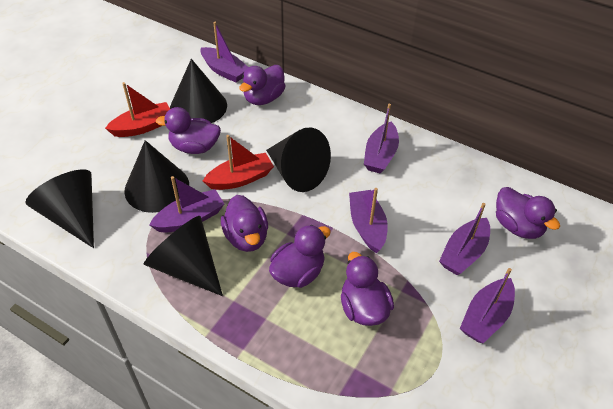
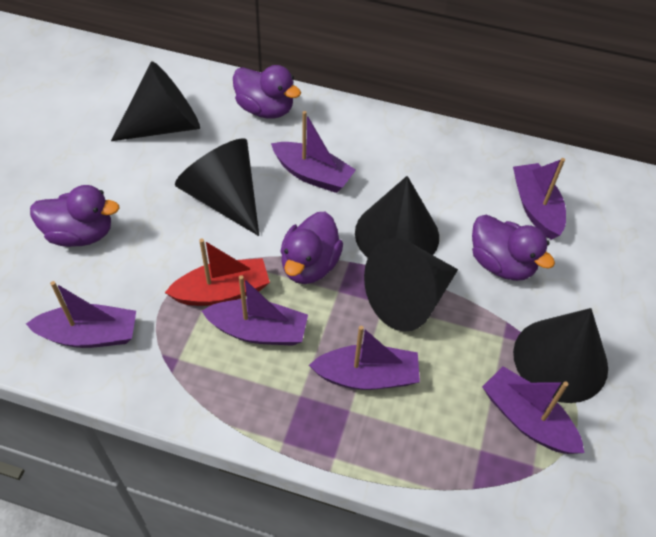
purple duck: [156,107,221,154] [221,195,268,252] [239,65,286,105] [269,225,331,288] [341,252,394,326] [496,187,560,239] = 6 -> [30,185,120,247] [233,65,301,119] [280,212,343,284] [472,215,555,281] = 4
red boat: [105,82,170,137] [203,135,274,190] = 2 -> [165,239,270,306] = 1

